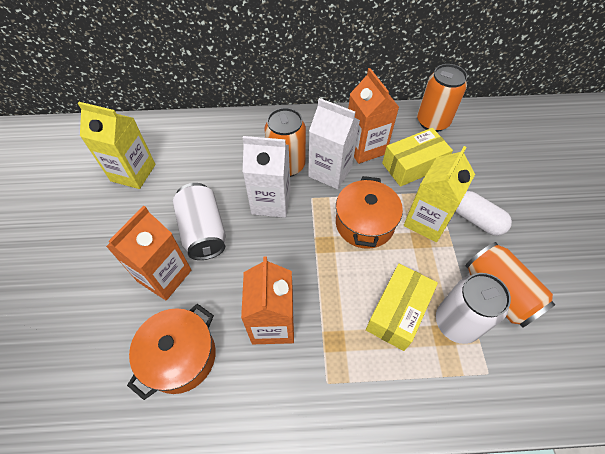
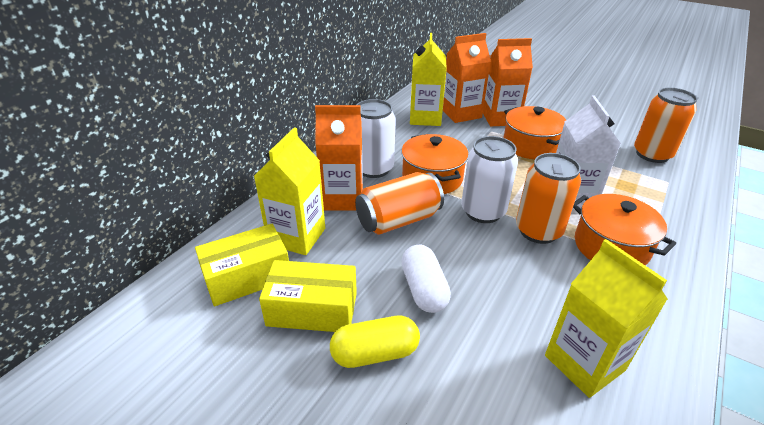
orange pot: [127,304,216,400] [336,176,403,249] = 2 -> [401,134,468,194] [503,106,566,159] [573,194,676,265] = 3
white carton: [243,136,291,218] [308,98,360,189] = 2 -> [556,96,621,209] = 1
yellow capsule: none = 0 -> [330,316,420,368] = 1
yellow carton: [78,102,156,189] [404,146,475,242] = 2 -> [254,128,325,255] [410,33,447,126] [545,239,668,398] = 3

